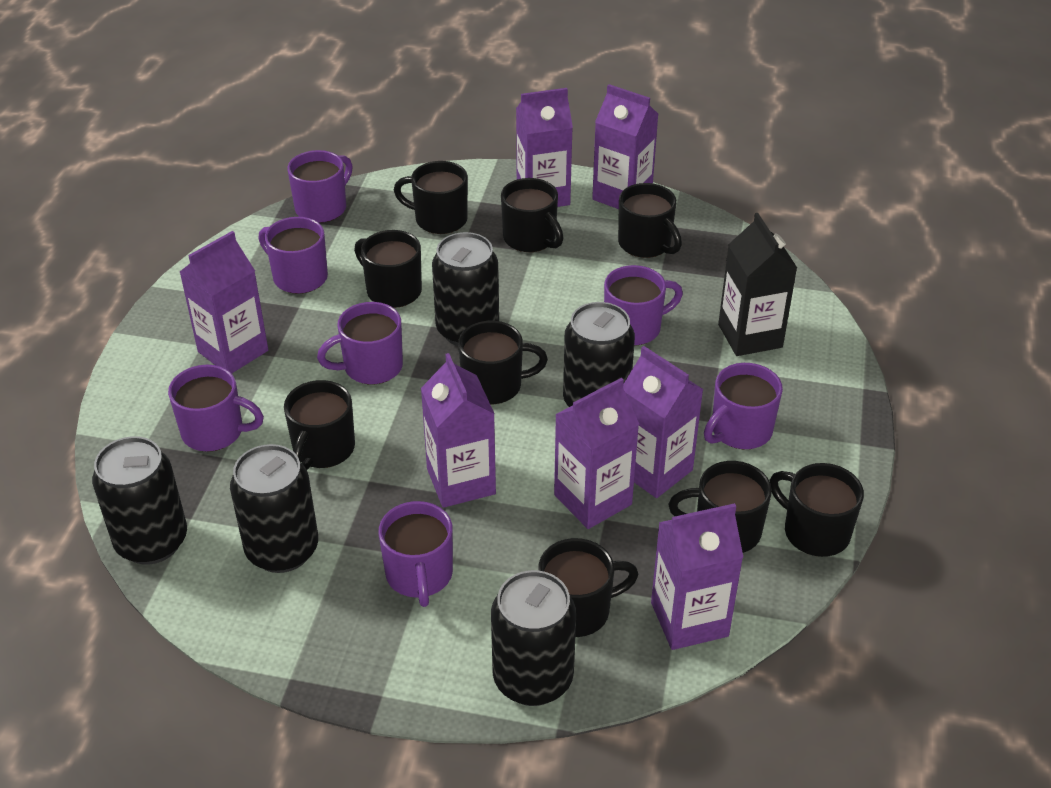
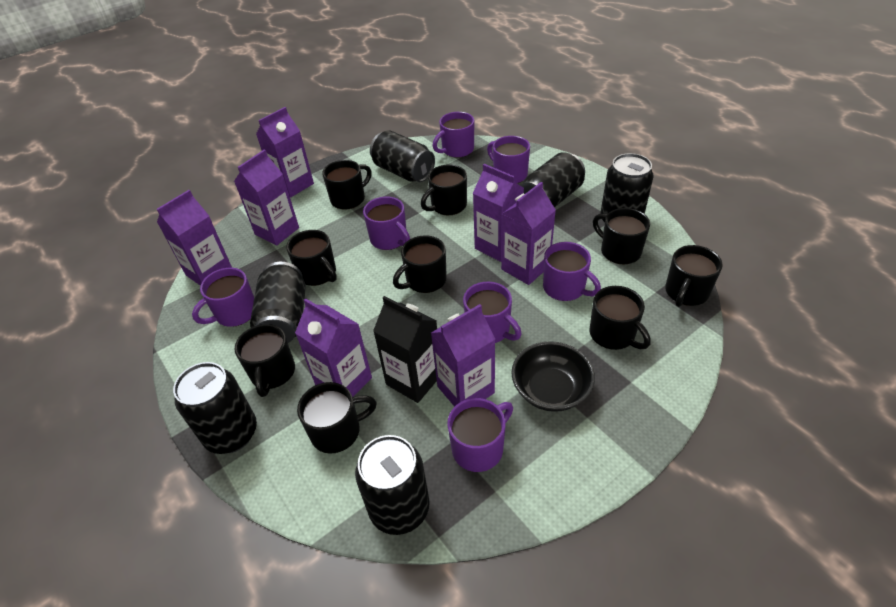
black bowl: none = 0 -> [511,341,595,412] = 1
black can: [92,436,187,564] [230,444,318,573] [432,232,499,346] [491,570,576,706] [563,302,635,407] = 5 -> [173,362,257,454] [250,262,305,343] [355,435,430,535] [370,130,435,182] [521,152,585,208] [600,153,654,223] = 6

